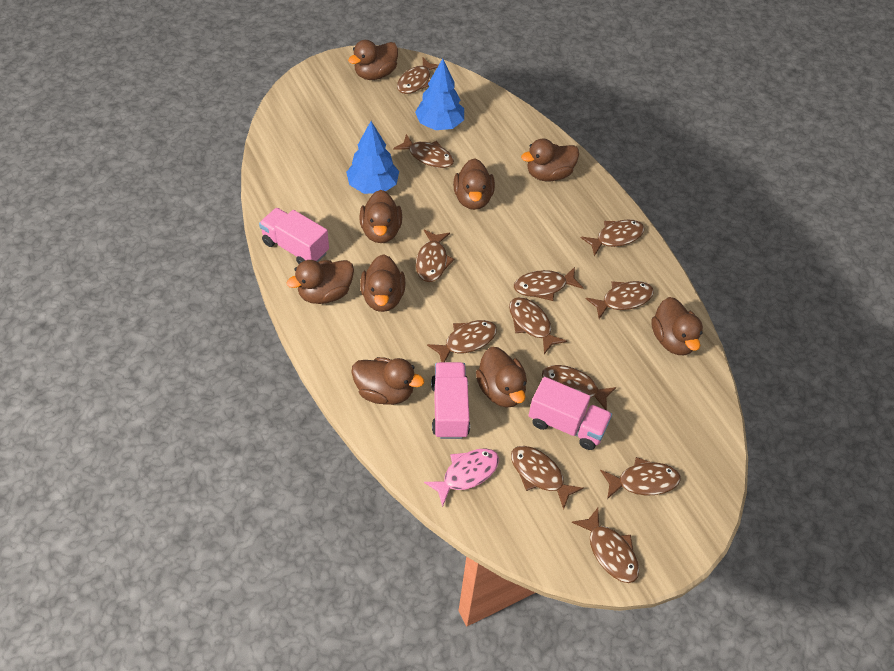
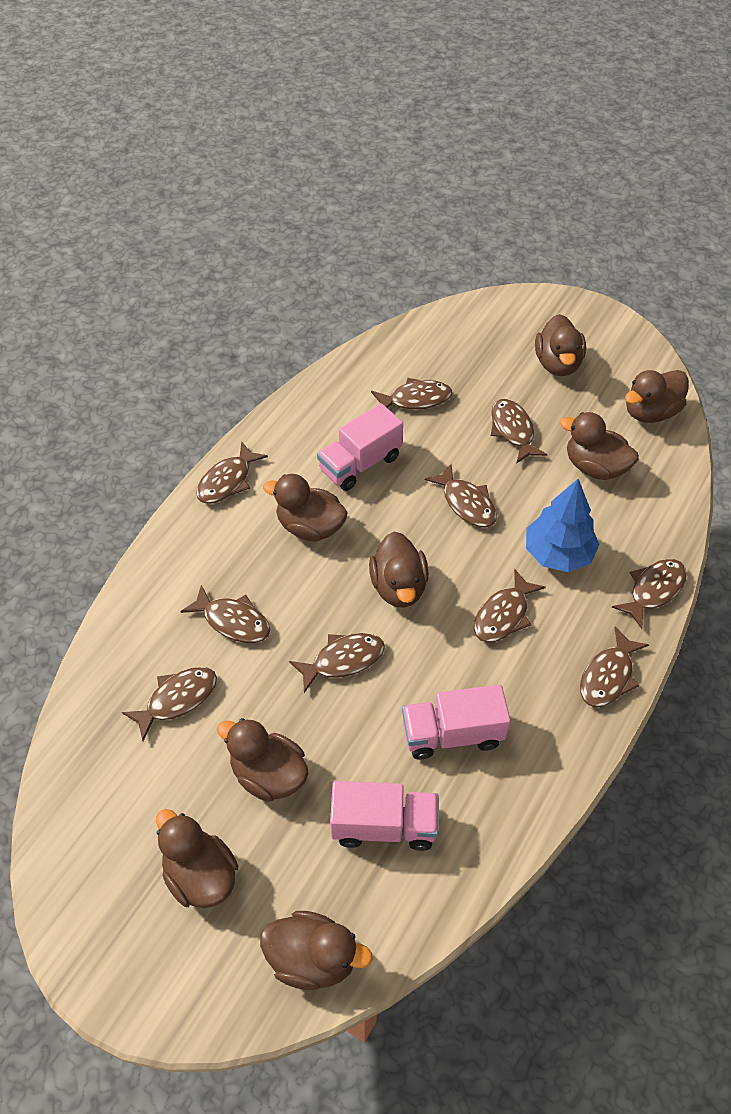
blue tree: [346,121,399,194] [415,59,464,130] = 2 -> [526,479,600,572] = 1
brown duck: [286,260,354,304] [348,40,398,80] [351,357,424,405] [359,190,402,243] [360,254,406,312] [453,158,495,210] [476,347,527,408] [521,138,579,181] [651,297,703,355] = 9 -> [156,809,238,908] [217,718,309,802] [260,911,373,990] [263,474,348,541] [369,532,429,608] [535,314,586,376] [560,412,639,480] [625,370,689,423] = 8
brown fish: [393,134,454,168] [397,58,439,94] [416,230,454,282] [427,320,497,362] [509,297,567,354] [511,446,584,510] [514,267,583,301] [542,365,616,410] [572,508,639,583] [581,219,645,256] [586,281,654,319] [600,457,681,499] = 12 -> [122,667,217,741] [180,585,270,643] [196,441,268,504] [289,633,385,693] [371,378,452,410] [425,464,497,528] [474,569,546,643] [491,399,547,464] [580,627,649,707] [612,559,687,629] = 10
pink fish: [424,448,499,507] = 1 -> none = 0

